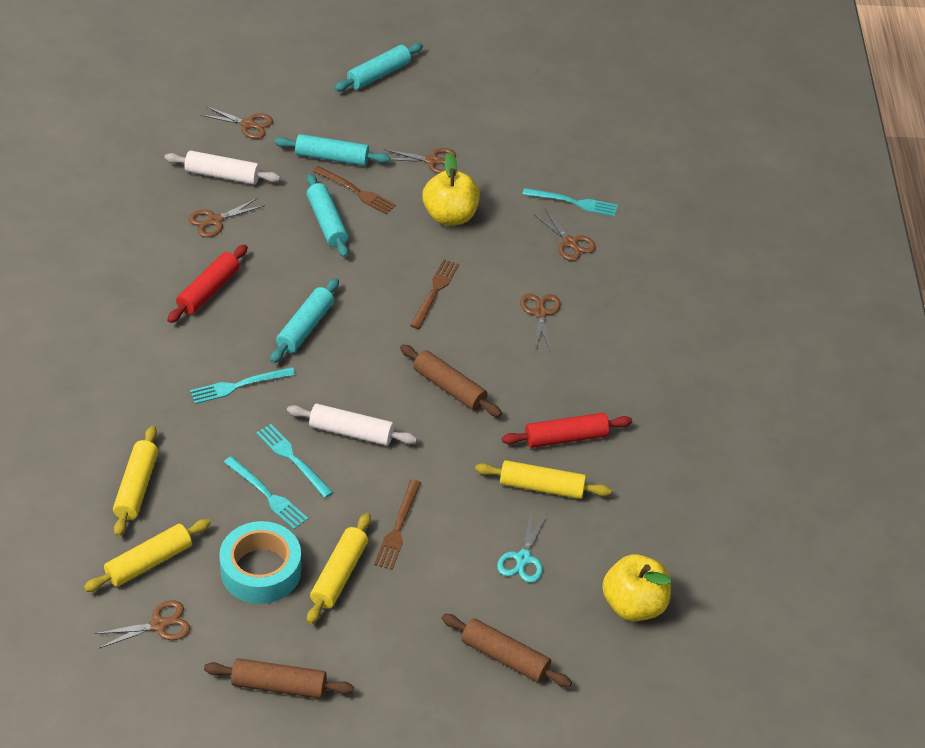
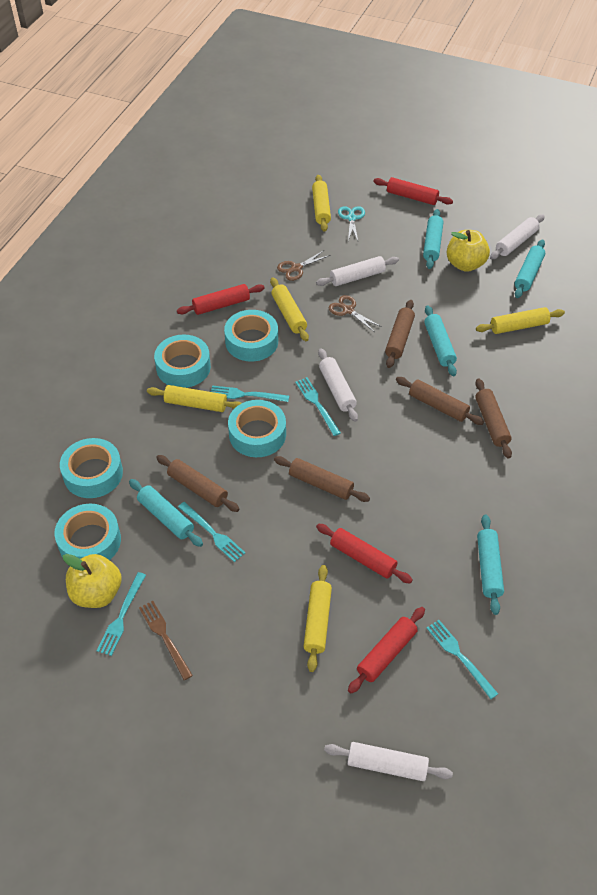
brown fork: [313,166,396,214] [374,479,421,570] [410,259,459,329] = 3 -> [139,601,193,680] = 1
brown rolling pin: [204,658,354,699] [400,345,502,417] [441,614,572,687] = 3 -> [156,455,240,512] [274,456,370,502] [385,300,415,368] [396,377,484,425] [475,378,512,459] = 5
brown scissors: [94,600,190,648] [189,198,265,237] [200,106,273,139] [384,148,456,173] [520,294,561,351] [534,209,596,261] = 6 -> [277,250,330,281] [329,295,382,331] = 2
red rolling pin: [167,245,248,323] [502,413,632,448] = 2 -> [177,284,265,315] [316,524,413,584] [348,607,425,693] [373,177,453,205] = 4
turquoise fork: [190,367,296,404] [224,456,308,529] [256,424,333,498] [522,188,618,217] = 4 -> [97,572,146,656] [178,502,245,562] [211,386,289,402] [295,377,341,436] [427,620,498,699] = 5
turquoise rolling pin: [270,278,339,363] [274,134,390,166] [307,174,349,258] [334,43,423,91] = 4 -> [129,479,203,547] [423,209,443,269] [424,306,457,376] [477,514,504,615] [515,240,545,298] = 5
turquoise tape: [219,521,302,604] = 1 -> [54,504,121,560] [60,438,123,498] [154,334,211,388] [224,310,278,361] [228,400,286,457] = 5
white rolling pin: [164,151,280,185] [287,404,417,446] = 2 -> [316,256,399,286] [318,348,358,422] [324,742,453,781] [490,214,545,259] = 4
yellow rolling pin: [84,519,211,592] [113,426,158,537] [307,513,371,624] [475,460,611,499] = 4 -> [147,385,242,412] [270,278,309,341] [303,565,332,672] [312,175,331,232] [476,307,565,334] = 5

